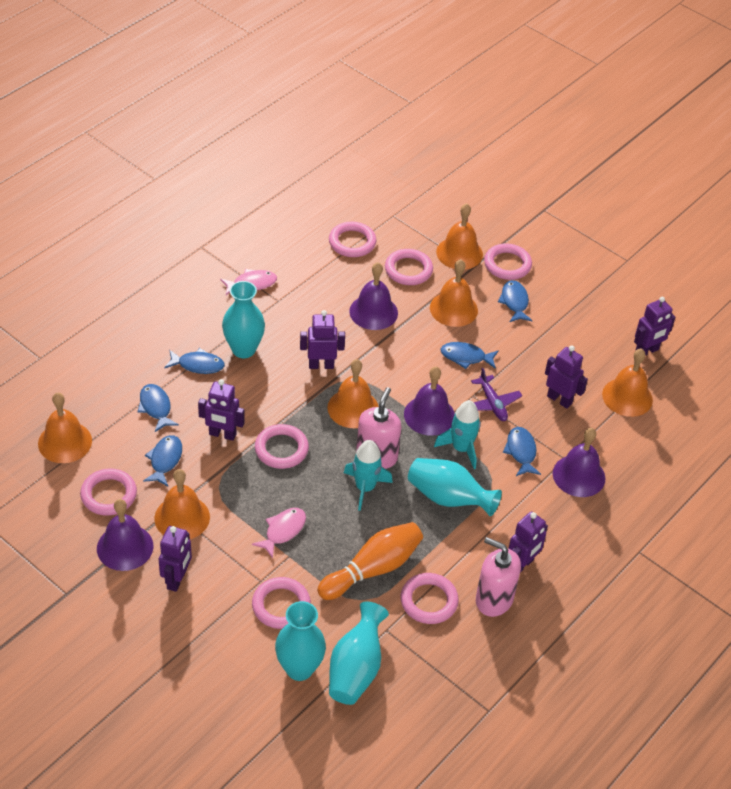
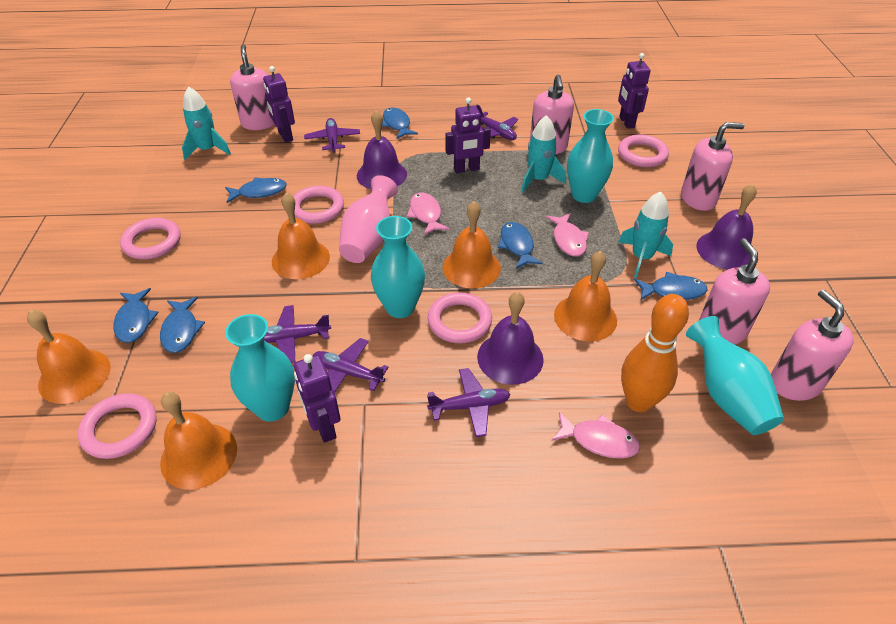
orange bell: [38,393,92,463] [154,469,210,539] [327,359,379,428] [430,259,478,327] [436,203,483,270] [602,348,653,417] = 6 -> [27,310,111,404] [160,392,237,490] [272,192,330,279] [442,201,501,288] [554,251,617,341] = 5
pink fish: [220,269,277,295] [252,508,306,558] = 2 -> [407,192,449,235] [546,213,589,257] [551,412,640,459] = 3
pink ring: [80,468,137,516] [252,577,311,629] [255,424,309,469] [329,222,376,257] [385,249,433,285] [400,573,459,624] [484,243,532,280] = 7 -> [78,393,157,459] [120,218,181,259] [293,186,344,224] [428,293,492,343] [618,134,669,167] = 5
pink soap dispenser: [356,387,401,469] [476,537,521,617] = 2 -> [230,45,275,130] [530,75,574,154] [681,122,745,211] [699,238,770,345] [771,290,854,401] = 5
pink vase: none = 0 -> [339,175,398,263] = 1
purple bell: [97,499,154,571] [349,262,398,330] [404,366,455,436] [553,428,606,497] = 4 -> [357,110,407,189] [477,292,544,385] [696,184,757,270] = 3
purple plane: [471,368,522,421] = 1 -> [264,305,331,363] [304,118,360,153] [313,338,389,393] [427,368,511,437] [476,105,519,140] = 5
purple robot: [159,526,192,592] [198,379,245,441] [300,310,345,369] [508,511,548,573] [545,346,588,409] [634,297,676,355] = 6 -> [263,66,295,143] [294,354,340,443] [446,98,491,173] [618,53,650,129] = 4
turquoise rocket: [344,440,393,511] [434,400,481,469] = 2 -> [182,87,231,160] [521,115,566,192] [619,192,673,278] = 3

